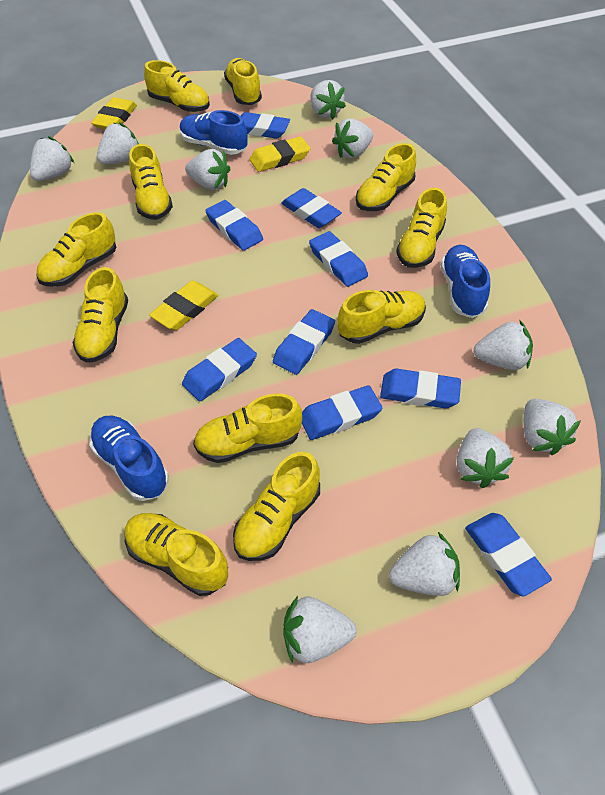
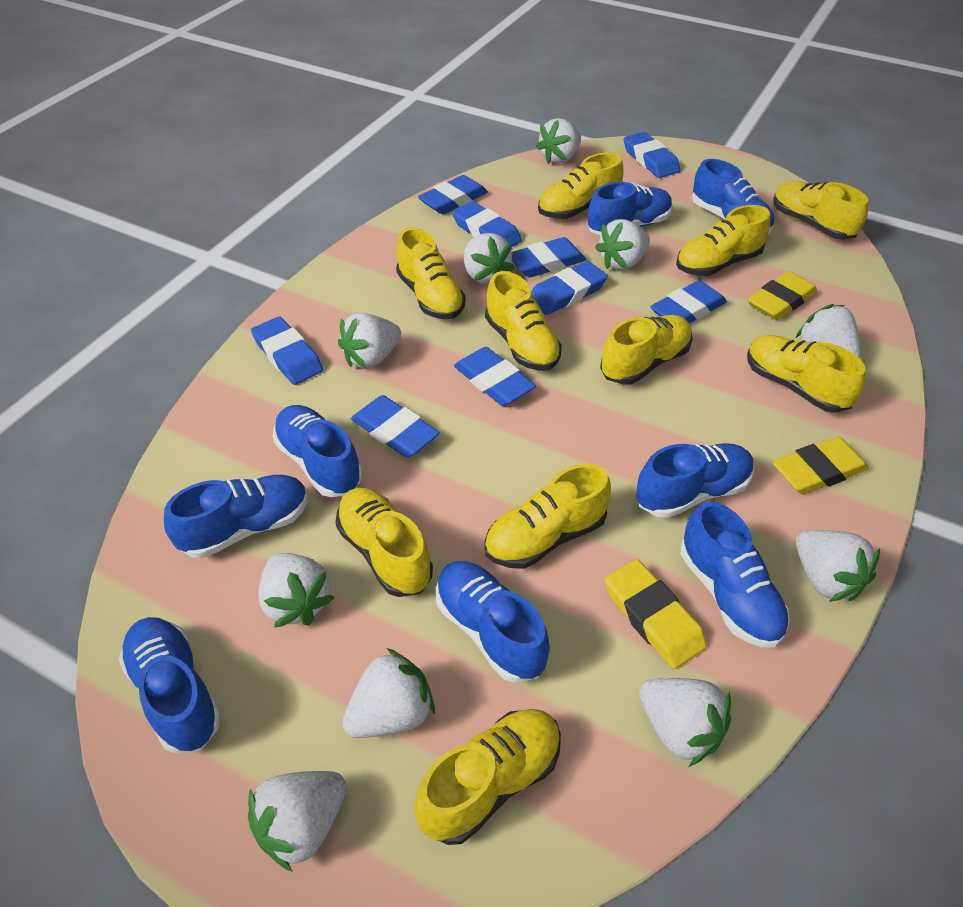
blue shoe: [89,416,169,501] [180,110,247,155] [440,245,490,318] = 3 -> [119,617,221,754] [164,475,308,558] [273,405,362,497] [436,561,550,683] [588,182,673,235] [636,443,754,518] [680,502,790,647] [692,159,774,234] = 8
yellow shoe: [36,212,116,287] [72,267,128,363] [125,513,228,596] [129,144,173,220] [144,60,210,112] [193,393,302,463] [224,58,262,105] [233,452,320,561] [337,290,426,344] [356,143,416,211] [396,188,447,268] = 11 -> [335,488,433,597] [396,227,466,319] [415,709,561,845] [484,464,611,569] [485,271,562,371] [538,153,623,219] [600,315,693,385] [676,205,770,276] [747,335,866,413] [773,181,868,240] = 10

